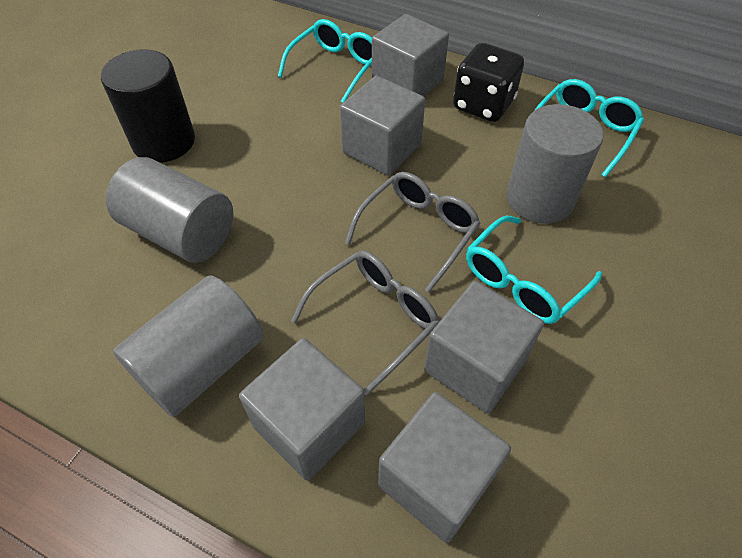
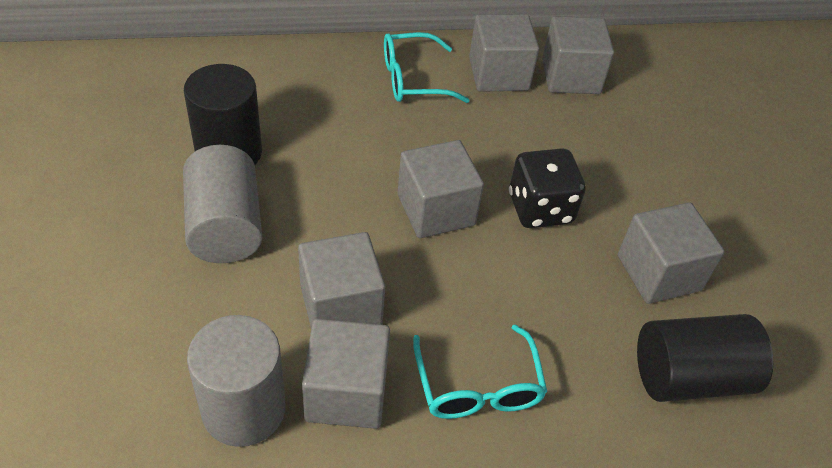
black cylinder: [101,49,195,163] = 1 -> [184,64,262,165] [637,314,773,402] = 2
grey cube: [239,338,365,481] [340,76,425,176] [372,14,449,96] [378,392,511,543] [424,281,544,413] = 5 -> [298,232,385,328] [302,319,390,429] [398,140,484,238] [469,14,539,92] [542,16,614,94] [618,202,724,304] = 6
grey cylinder: [106,157,233,263] [113,275,264,417] [506,104,604,224] = 3 -> [183,145,262,263] [187,315,285,447] = 2
grey glasses: [291,250,439,395] [345,172,481,293] = 2 -> none = 0
turquoise glasses: [278,19,372,103] [466,216,602,324] [534,79,644,178] = 3 -> [384,32,470,103] [413,325,547,419] = 2

